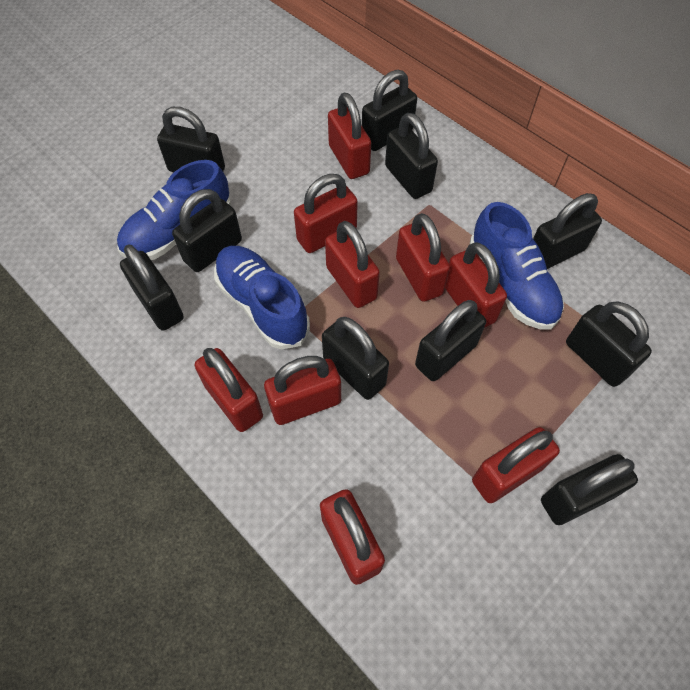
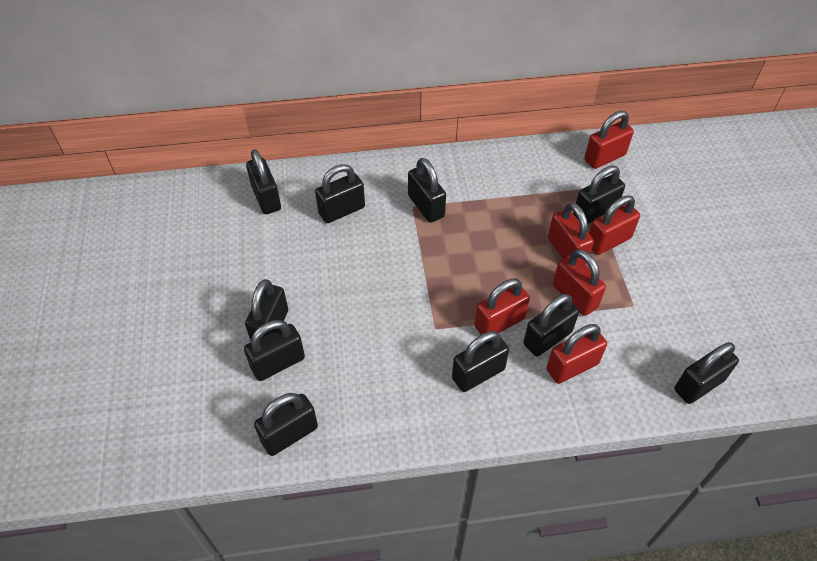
blue shoe: [117,160,231,260] [214,246,310,349] [470,202,564,329] = 3 -> none = 0
red padlock: [195,348,263,432] [264,356,341,425] [294,174,358,253] [320,489,385,585] [325,221,380,308] [328,93,371,179] [396,213,450,302] [445,242,507,328] [472,427,560,503] = 9 -> [474,279,530,334] [546,324,607,384] [548,202,594,264] [553,249,606,316] [584,111,634,169] [589,195,640,255] = 6

